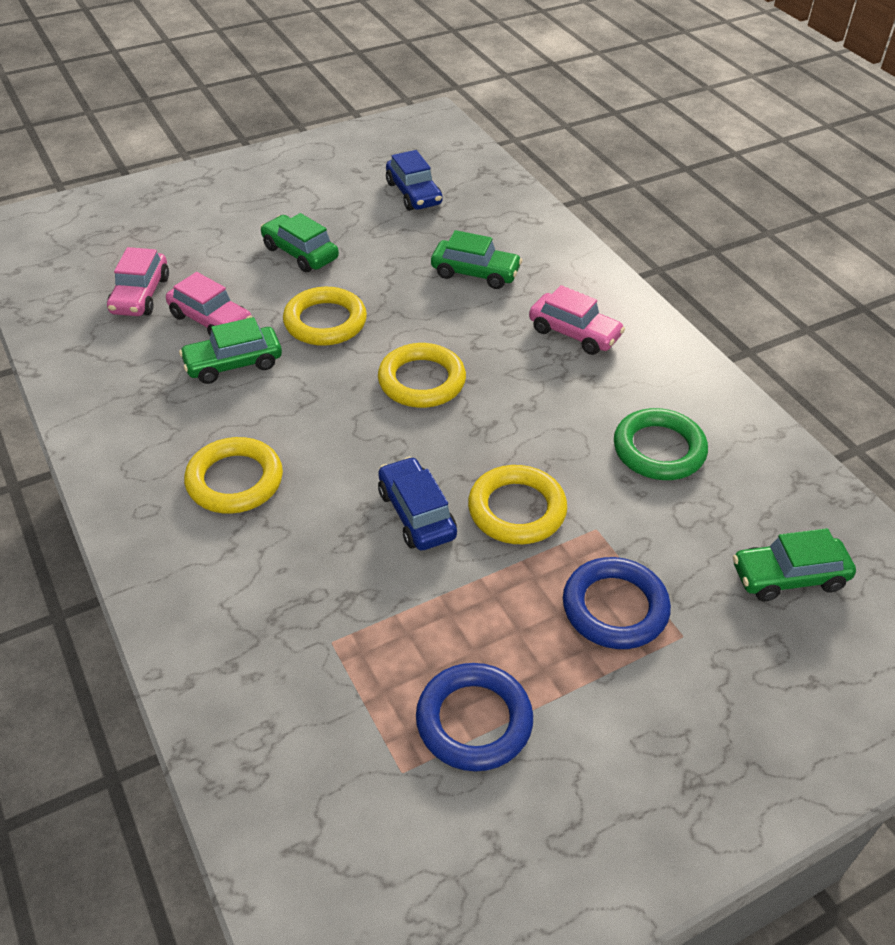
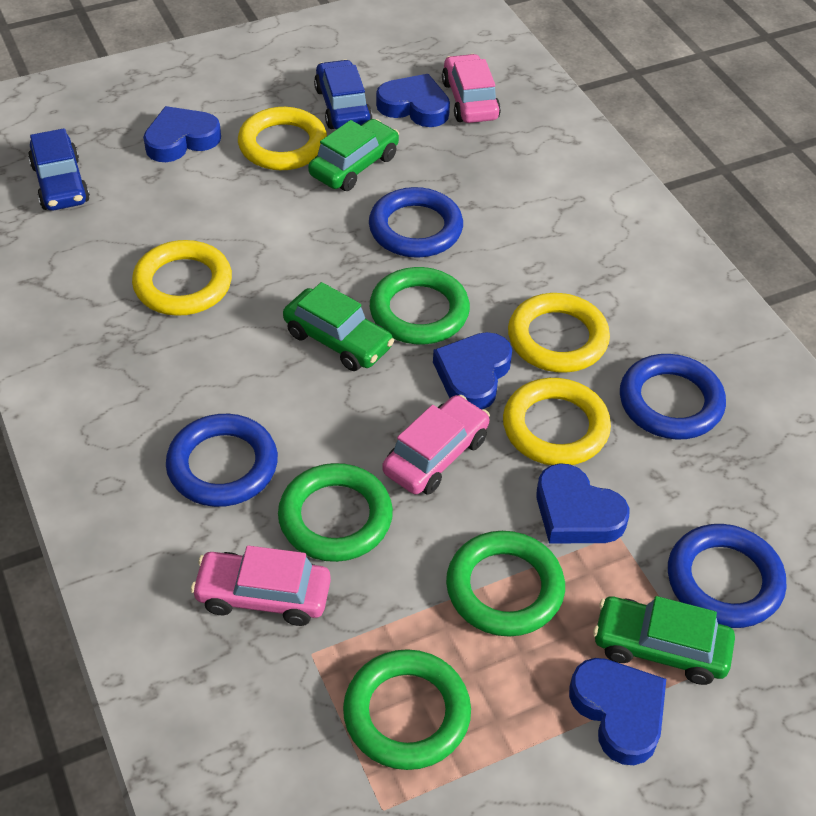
blue heart: none = 0 -> [143,106,221,162] [376,74,450,127] [433,332,512,410] [536,463,629,544] [569,658,666,765] = 5
blue ring: [416,663,533,771] [563,557,671,649] = 2 -> [166,414,278,507] [369,187,463,258] [620,354,726,440] [668,524,787,628] = 4
green car: [179,317,282,384] [260,213,339,273] [431,230,522,289] [733,528,856,601] = 4 -> [283,282,394,371] [308,119,399,191] [593,596,735,685] = 3
green ring: [614,408,708,480] = 1 -> [278,463,393,562] [343,649,471,770] [370,267,470,345] [446,531,565,637] = 4

